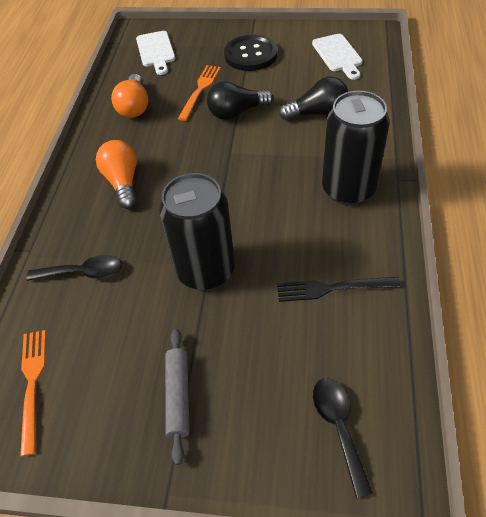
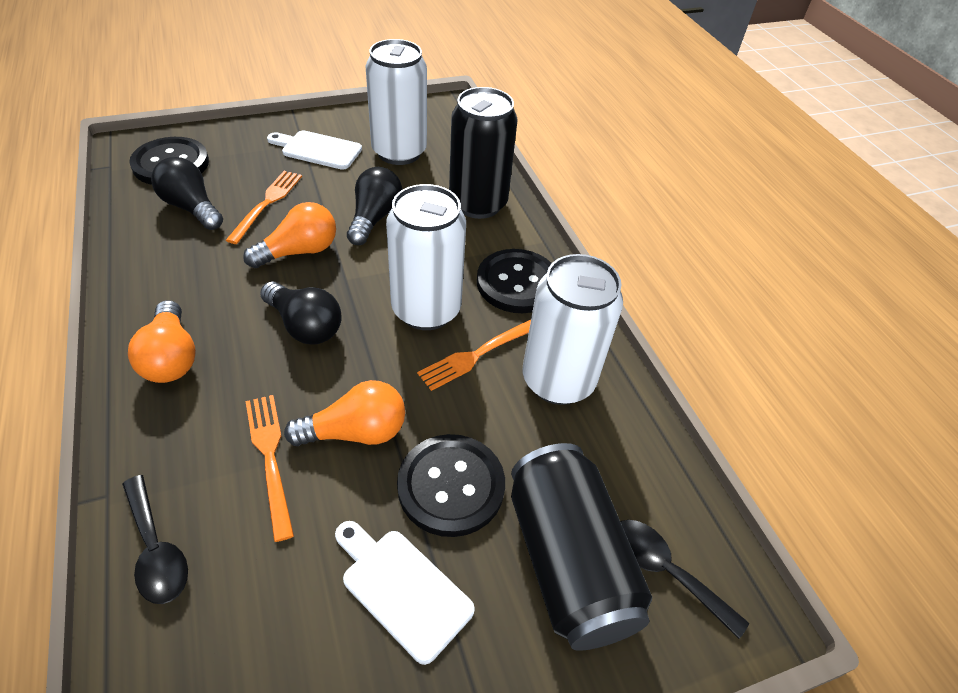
black button: [224,35,278,71] = 1 -> [129,137,209,185] [397,434,505,537] [477,249,552,313] = 3
black fork: [277,277,401,302] = 1 -> none = 0
black light bulb: [207,81,273,120] [279,77,348,120] = 2 -> [151,157,223,230] [260,282,342,345] [347,167,402,245] = 3
grey rolling pin: [165,329,190,465] = 1 -> none = 0
orange fork: [20,330,46,457] [178,65,221,121] = 2 -> [226,171,302,244] [246,395,294,542] [417,320,531,391] = 3
orange light bulb: [96,140,137,209] [111,74,148,118] = 2 -> [128,300,196,383] [243,202,336,268] [284,380,405,446] = 3
white can: none = 0 -> [366,39,427,165] [386,184,466,330] [523,254,623,405] = 3

